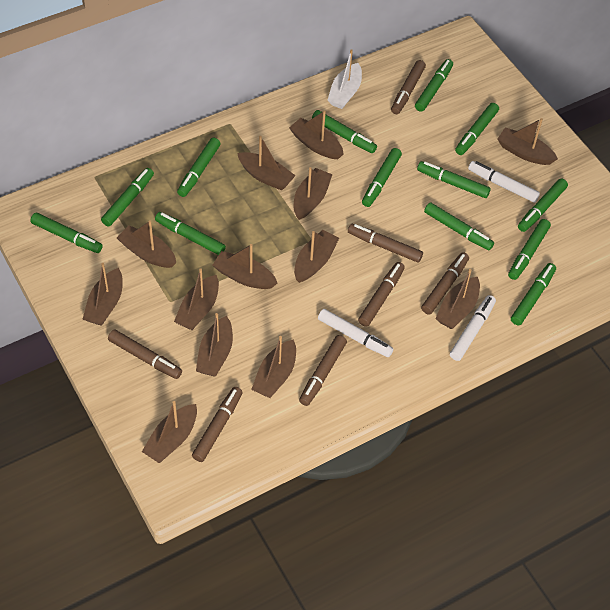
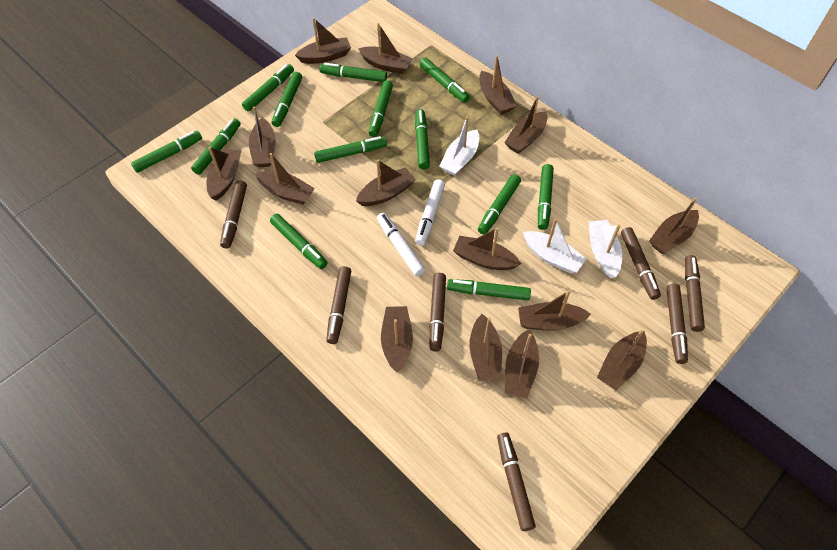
brown boat: [83,263,123,326] [117,220,176,268] [142,401,197,463] [174,268,219,330] [196,313,233,377] [212,244,277,289] [237,136,296,190] [251,336,296,398] [289,110,343,159] [294,167,333,220] [294,230,339,283] [435,269,480,329] [498,118,558,165] = 13 -> [207,147,241,201] [249,106,276,167] [255,153,315,205] [295,18,351,64] [356,159,416,206] [358,23,413,74] [381,306,413,373] [453,227,521,270] [469,314,502,381] [479,55,517,115] [504,96,548,154] [505,329,539,398] [518,290,591,330] [597,330,647,390] [649,197,699,254] = 15
white boat: [328,49,362,109] = 1 -> [439,116,479,176] [523,218,586,273] [589,220,622,278] = 3
white marker: [318,309,393,357] [450,295,496,361] [468,161,540,203] = 3 -> [377,213,425,276] [415,179,445,246] = 2

